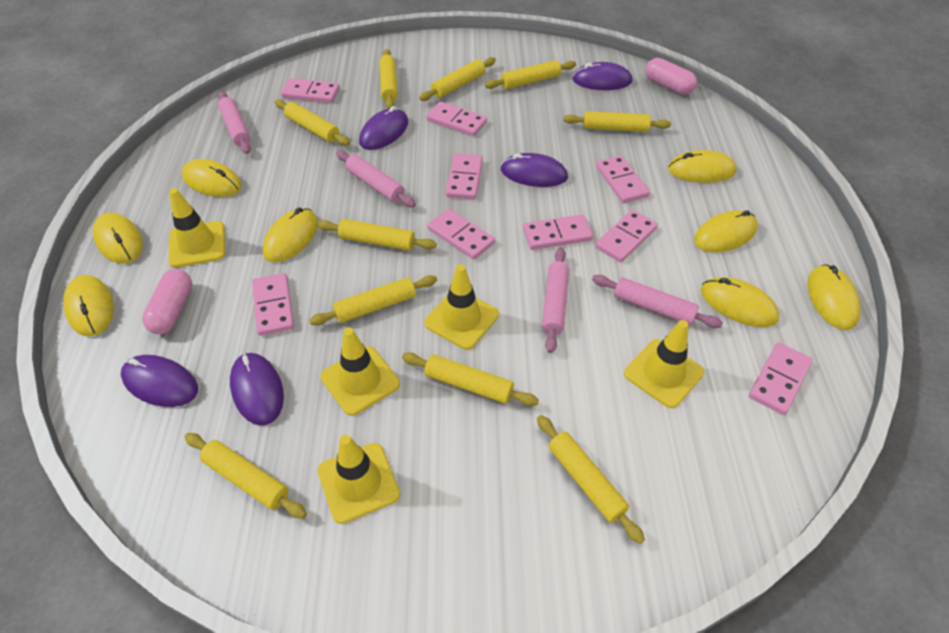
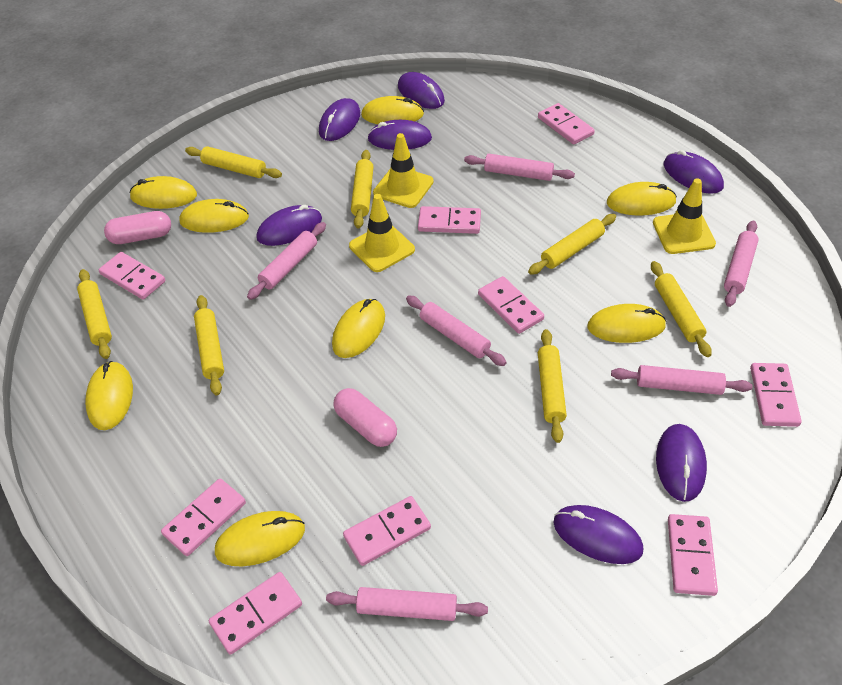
pink rolling pin: [218,91,251,154] [336,150,416,207] [542,248,569,353] [592,275,723,328] = 4 -> [247,222,326,300] [326,587,488,621] [406,295,507,366] [464,154,575,181] [611,365,753,395] [724,221,759,307] = 6
purple mouse: [121,355,198,407] [230,353,284,426] [359,106,408,150] [501,153,568,187] [572,62,632,90] = 5 -> [256,205,322,246] [319,98,360,141] [367,120,432,150] [398,72,445,109] [553,505,643,564] [656,424,707,502] [664,150,724,194] = 7
yellow rolling pin: [185,433,307,519] [275,99,350,146] [309,275,437,326] [317,219,437,251] [379,49,398,109] [402,352,539,406] [419,57,496,101] [485,60,576,89] [537,415,645,544] [563,111,671,132] = 10 -> [77,269,112,359] [185,146,282,178] [194,295,224,396] [351,150,374,228] [528,214,616,275] [538,329,567,443] [651,261,712,357] = 7
yellow traffic cone: [169,188,225,267] [318,435,400,524] [320,327,400,416] [424,264,499,350] [624,320,704,408] = 5 -> [349,194,415,272] [373,133,434,208] [653,178,716,254] = 3

